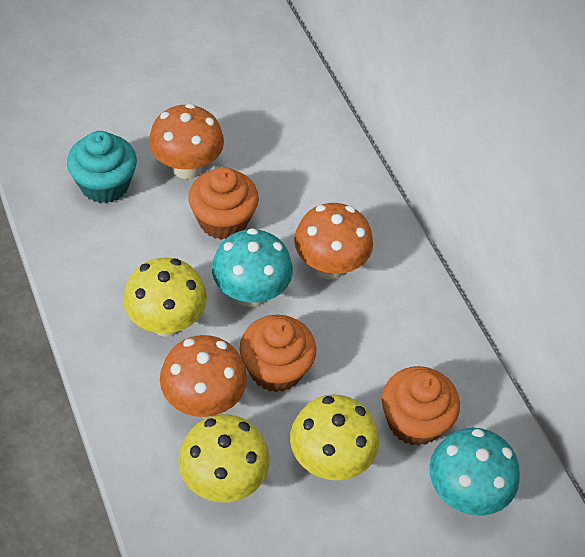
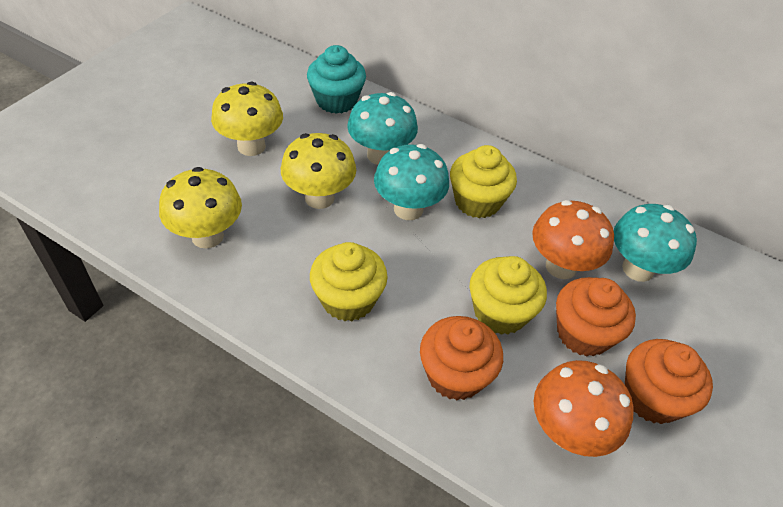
orange mushroom: [149,103,224,179] [160,335,247,417] [294,203,373,279] = 3 -> [532,200,614,279] [533,360,634,457] = 2
turquoise mushroom: [212,228,293,307] [429,428,520,516] = 2 -> [347,92,418,165] [374,144,449,220] [614,204,697,282] = 3
yellow cupcake: none = 0 -> [310,242,388,321] [450,145,517,218] [470,256,547,335] = 3

